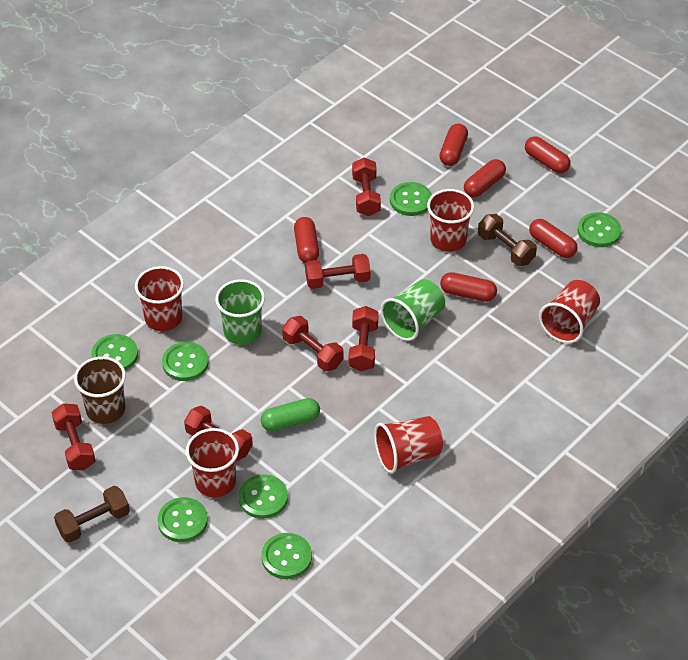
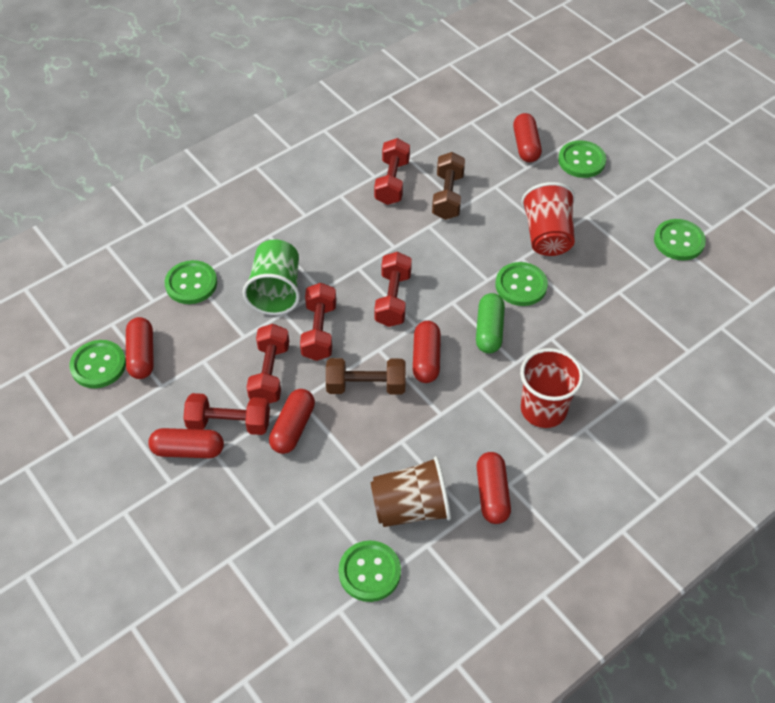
green button: [91,334,138,371] [157,497,208,542] [162,342,209,381] [238,474,288,519] [261,533,312,579] [390,182,432,216] [577,212,621,247] = 7 -> [70,340,126,388] [165,260,217,304] [339,540,401,602] [496,262,548,306] [558,140,606,178] [654,219,706,261] = 6
green cup: [215,279,265,345] [381,279,445,341] = 2 -> [243,239,300,315] = 1
red cup: [135,266,184,331] [186,428,239,498] [374,416,443,473] [427,189,474,252] [539,280,600,343] = 5 -> [520,348,583,428] [521,182,575,256] = 2
red dumbbell: [52,403,95,470] [184,406,253,461] [282,316,344,371] [305,254,371,289] [348,306,379,371] [352,158,381,216] = 6 -> [183,393,270,435] [246,324,289,403] [300,283,336,361] [374,138,410,205] [374,252,412,327] = 5

